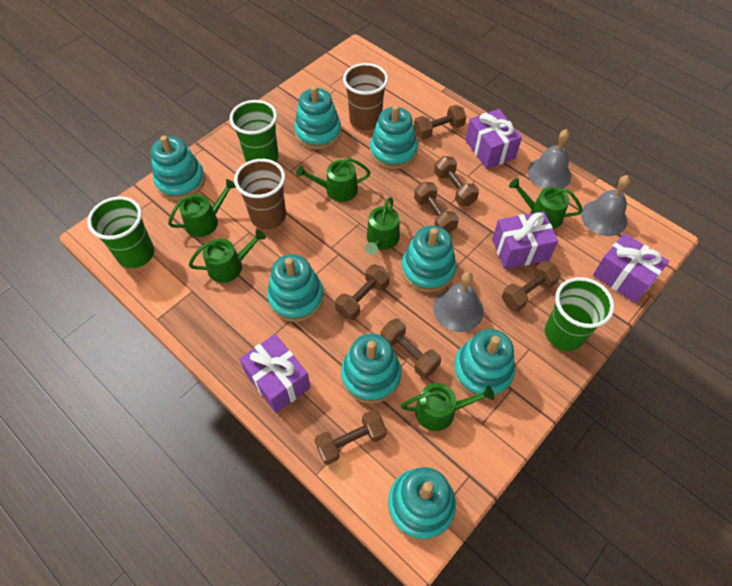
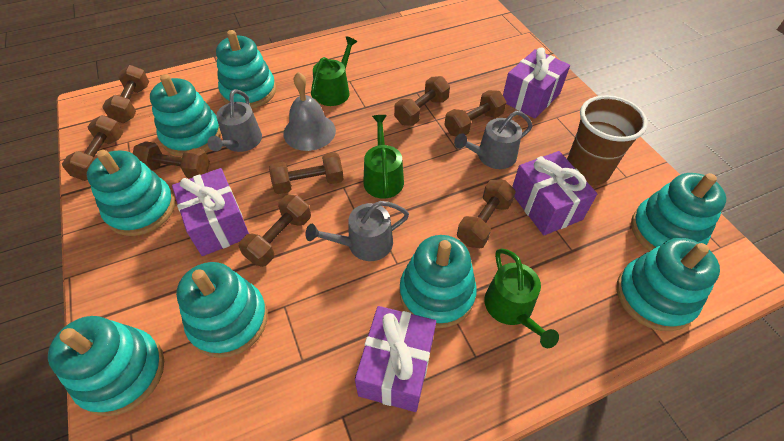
brown cup: [234,159,286,229] [343,63,388,130] = 2 -> [567,95,648,185] = 1
brown dumbbell: [314,410,387,465] [335,264,390,320] [380,319,441,378] [414,105,467,139] [414,182,459,233] [434,156,479,206] [502,261,561,311] = 7 -> [62,115,123,181] [102,65,149,123] [133,141,210,179] [239,195,311,267] [269,152,344,194] [394,76,450,126] [444,90,506,136] [457,180,516,248] = 8
green cup: [87,196,154,268] [229,100,279,162] [545,277,614,351] = 3 -> none = 0
green watering can: [168,179,236,237] [189,229,266,283] [296,158,371,202] [365,197,400,255] [401,383,494,431] [509,178,583,229] = 6 -> [311,36,358,106] [363,115,404,199] [484,248,559,348] = 3
grey bell: [433,272,484,332] [528,129,571,189] [581,175,630,236] = 3 -> [283,72,336,151] = 1
grey watering can: none = 0 -> [207,89,262,152] [306,201,409,261] [454,111,532,169] = 3

